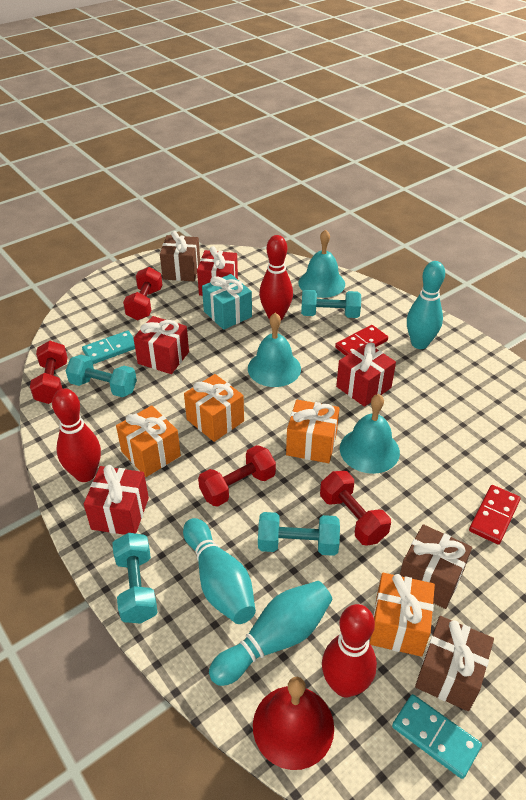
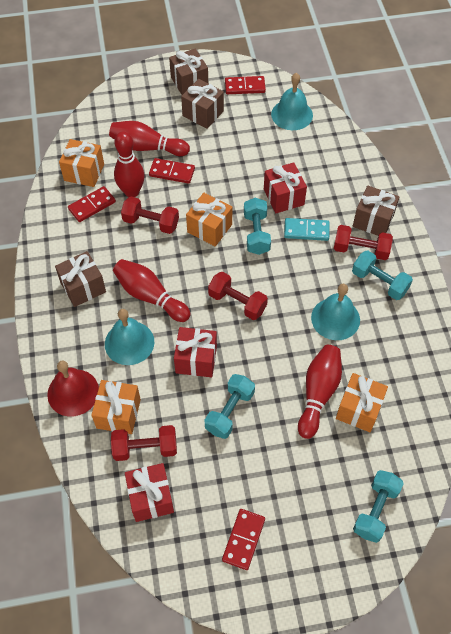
brown gift: [160,231,200,281] [400,524,472,609] [415,616,494,711] = 3 -> [55,251,106,307] [169,49,208,95] [181,79,224,129] [353,186,400,236] = 4
red bowling pin: [52,389,101,482] [259,235,293,320] [322,604,377,697] = 3 -> [109,121,190,156] [113,259,191,322] [114,131,145,197] [298,345,342,439] = 4
red domino: [335,325,388,356] [469,485,520,544] = 2 -> [68,186,116,222] [149,158,195,184] [222,509,265,570] [225,76,266,94] = 4
red gift: [84,465,149,535] [134,316,189,374] [197,246,238,296] [336,343,396,407] = 4 -> [125,463,174,522] [174,327,217,377] [264,162,307,213] = 3
turquoise bowling pin: [183,518,256,624] [209,581,332,686] [407,261,445,349] = 3 -> none = 0
turquoise domino: [82,331,135,364] [392,694,482,779] = 2 -> [284,218,330,241] = 1
turquoise gift: [202,274,252,330] = 1 -> none = 0

